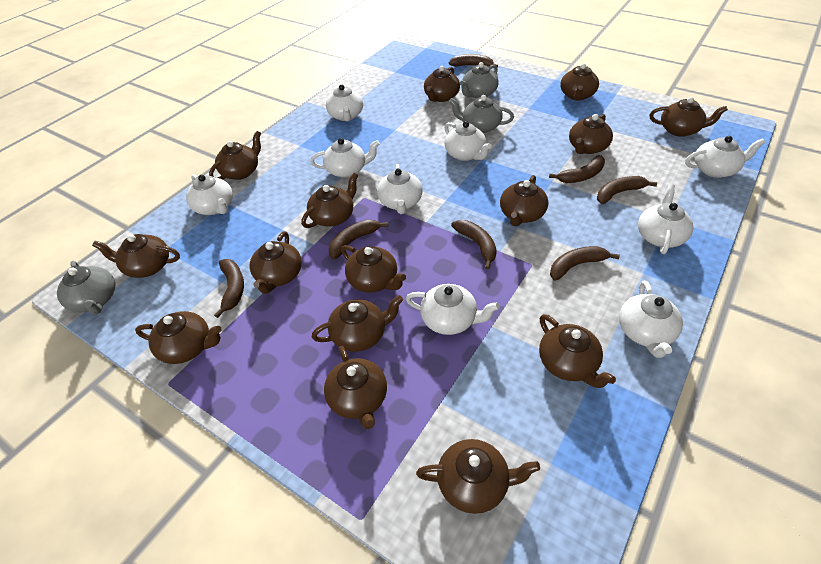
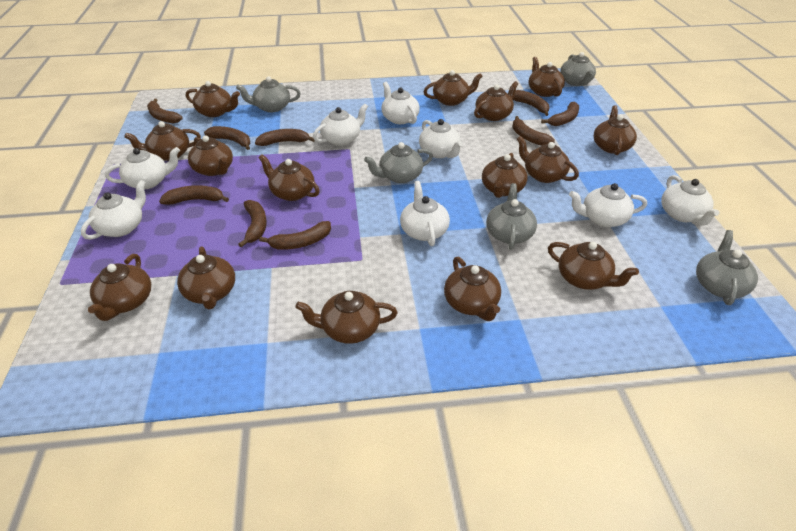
brown banana: [214,259,244,318] [329,220,388,260] [449,54,498,68] [451,220,497,270] [549,155,605,183] [550,246,620,281] [597,176,657,204] = 7 -> [147,98,183,123] [159,185,229,205] [204,126,251,150] [238,200,267,248] [255,129,315,146] [259,221,331,250] [512,116,555,146] [513,90,549,116] [541,102,579,126] = 9
grey teapot: [57,261,115,314] [449,95,514,133] [460,62,499,98] = 3 -> [236,76,301,112] [364,142,433,183] [486,183,537,250] [560,52,596,86] [696,230,758,305] = 5
white teapot: [186,174,233,215] [310,138,380,178] [326,84,363,121] [377,164,423,214] [406,284,500,335] [445,121,492,161] [619,281,683,358] [638,184,693,254] [685,136,765,178] = 9 -> [81,180,146,240] [105,147,180,189] [313,104,368,146] [381,82,420,124] [400,181,450,246] [419,119,463,158] [569,183,647,227] [661,175,720,226] = 8

